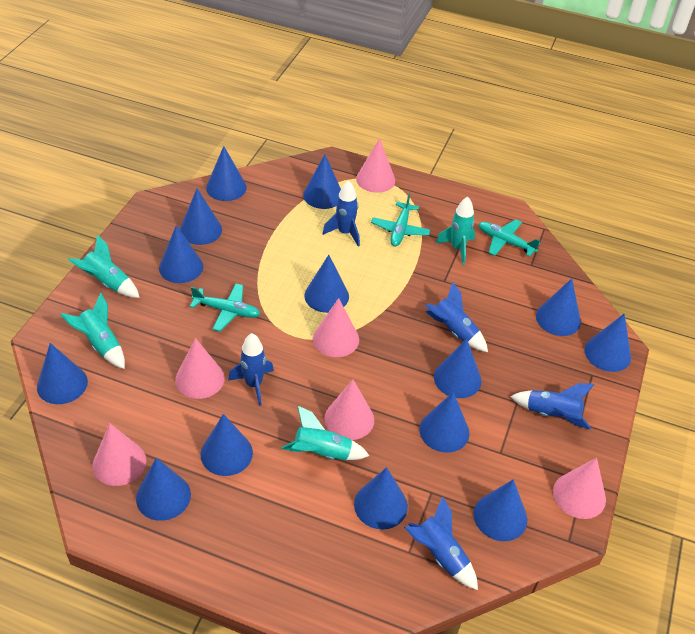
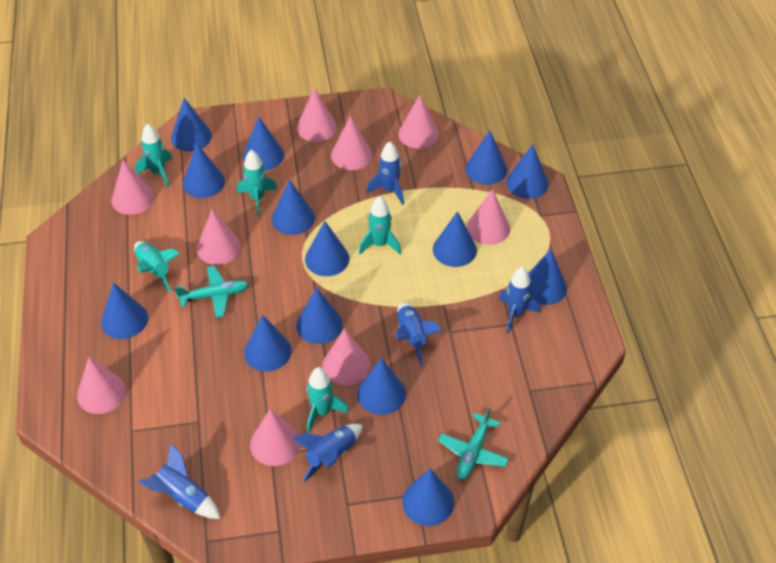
pink cone: [92,423,146,486] [175,338,225,399] [313,298,359,357] [324,379,374,440] [356,138,395,193] [553,458,606,519] = 6 -> [77,357,126,414] [111,160,154,215] [197,209,241,265] [250,409,300,466] [297,88,337,142] [323,329,370,386] [331,116,372,170] [398,95,439,149] [467,189,510,245] = 9
turquoise plane: [190,283,260,332] [371,193,430,247] [479,219,540,257] = 3 -> [175,266,249,318] [438,407,509,480] = 2
turquoise rocket: [60,293,125,369] [68,235,140,298] [281,406,369,460] [436,197,475,265] = 4 -> [134,241,180,293] [135,123,172,187] [237,150,277,216] [307,367,349,433] [359,196,401,255] = 5

